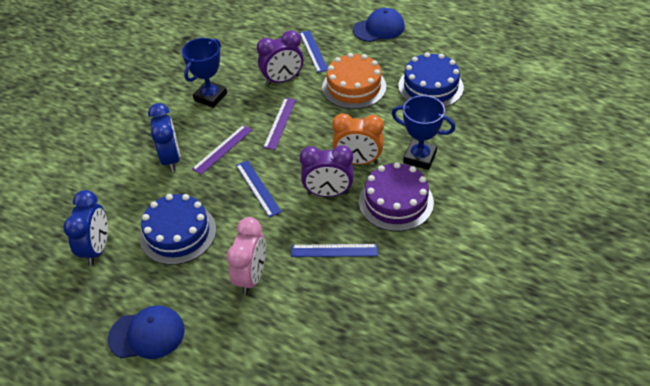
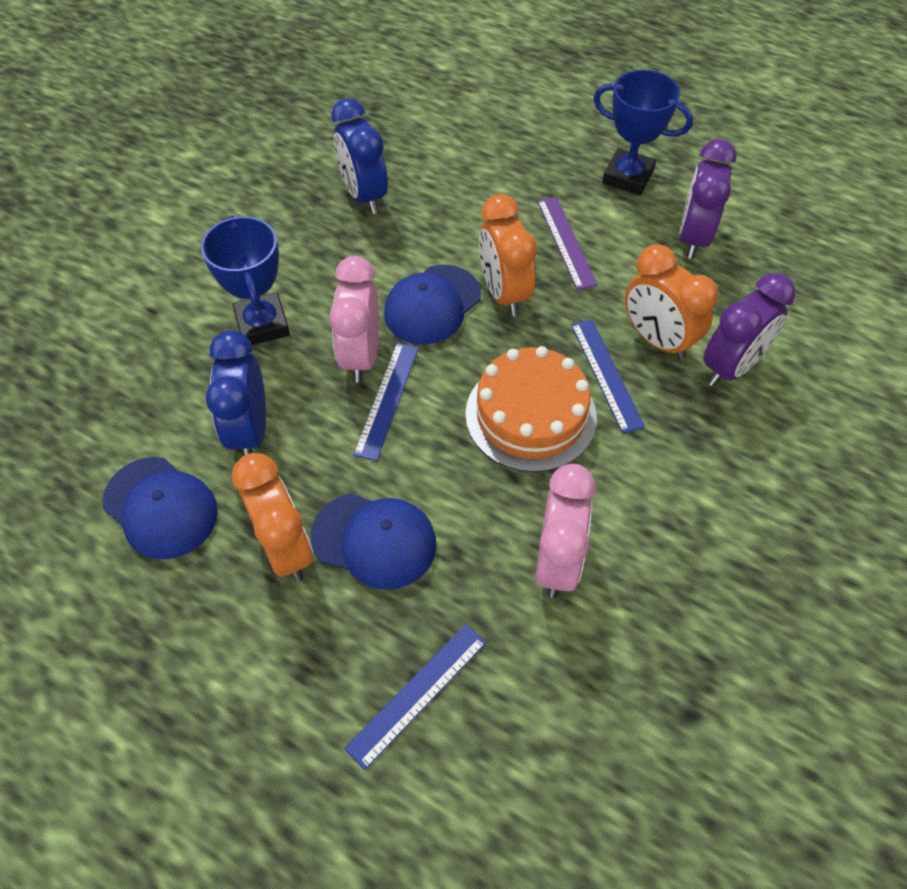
blue cake: [140,194,216,265] [398,52,464,107] = 2 -> none = 0
blue cap: [108,306,185,359] [353,8,405,42] = 2 -> [102,457,218,559] [311,493,437,590] [384,265,481,344] = 3
orange clock: [332,113,384,165] = 1 -> [232,453,313,581] [479,194,537,316] [625,244,719,360] = 3
pink clock: [227,217,266,295] = 1 -> [329,256,379,383] [535,464,596,598] = 2
purple cake: [359,162,434,231] = 1 -> none = 0
purple ruler: [192,125,252,175] [263,98,296,150] = 2 -> [537,197,598,290] = 1

